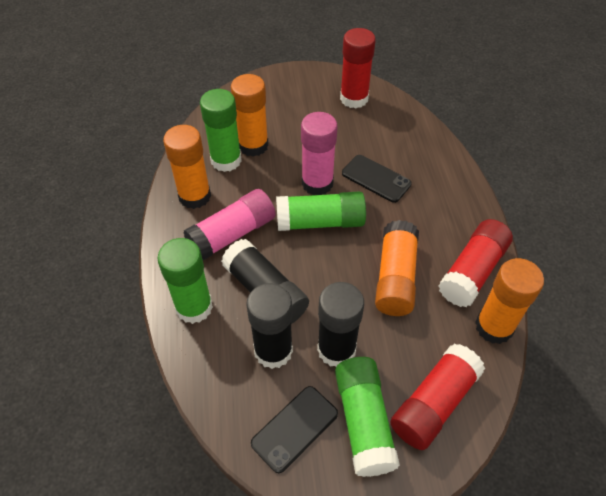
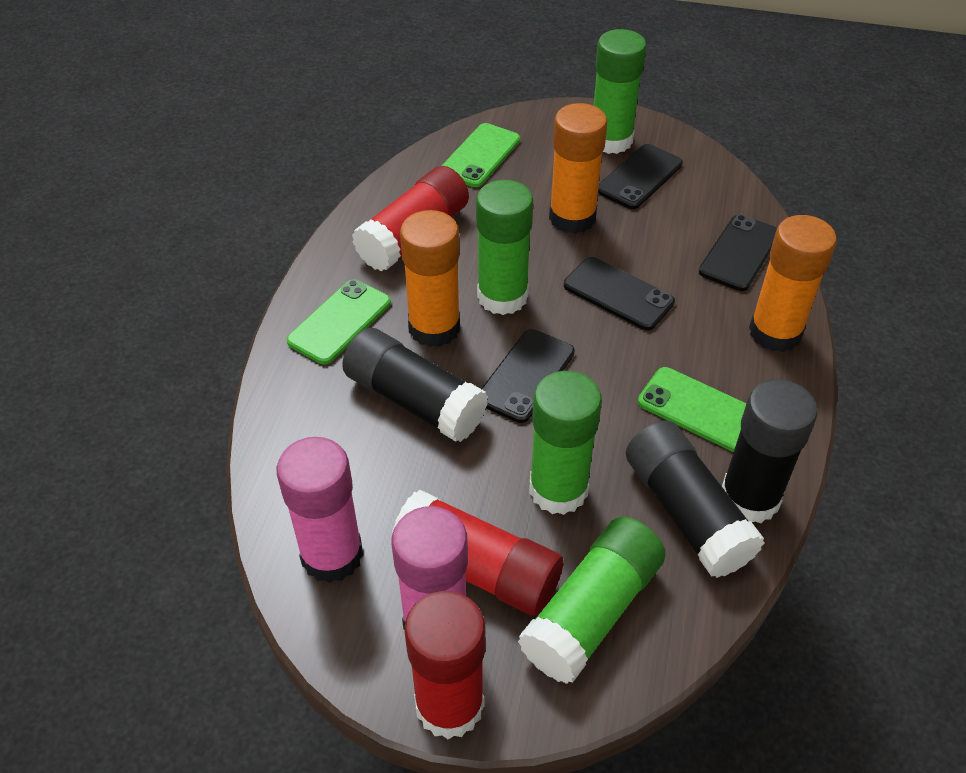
black phone: [251,386,338,473] [342,155,412,203] = 2 -> [481,329,575,423] [564,257,675,330] [598,144,683,209] [699,215,777,291] = 4
green phone: none = 0 -> [287,279,391,364] [442,123,520,187] [638,367,746,452] = 3
orange glue stick: [163,125,211,209] [231,74,269,157] [375,220,419,316] [475,258,544,344] = 4 -> [400,210,460,347] [549,103,607,234] [749,215,837,352] = 3

